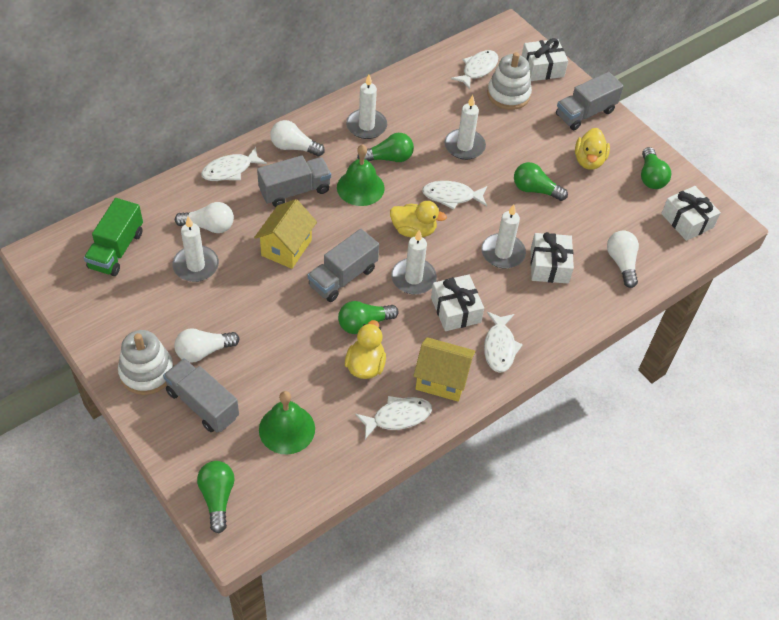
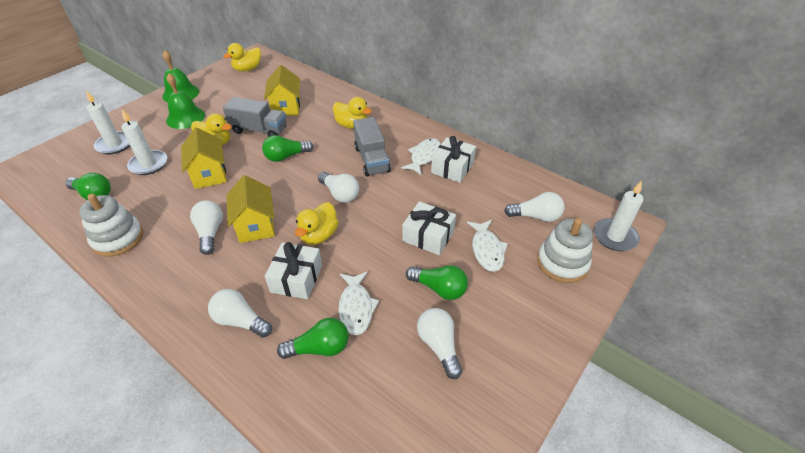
green light bulb: [197,461,235,533] [338,301,399,334] [357,133,414,162] [514,162,568,201] [641,147,671,189] = 5 -> [65,173,111,200] [262,135,313,162] [277,318,349,359] [406,265,468,300] = 4
green truck: [84,198,143,276] = 1 -> none = 0
grey truck: [163,358,239,433] [257,155,331,207] [308,229,379,302] [556,72,624,130] = 4 -> [223,97,287,137] [353,117,391,177] = 2
white candle: [172,216,219,282] [346,75,387,139] [391,230,437,294] [444,95,486,160] [481,204,526,269] = 5 -> [86,91,130,155] [122,110,167,175] [594,181,644,251] = 3
white fish: [201,147,267,181] [355,396,432,439] [422,181,487,210] [451,50,498,89] [484,312,523,373] = 5 -> [339,271,379,335] [401,138,441,175] [467,220,508,272] = 3
white gift: [431,274,484,331] [522,38,568,81] [531,232,574,283] [661,186,721,241] = 4 -> [265,242,322,299] [402,201,456,255] [431,136,476,183] = 3
white light bulb: [174,328,240,363] [175,202,234,233] [270,120,325,156] [607,231,639,288] = 4 -> [190,200,223,255] [208,289,272,338] [318,172,359,203] [417,308,462,379] [504,192,564,222] = 5
yellow duck: [345,320,386,379] [390,201,447,238] [575,128,610,170] = 3 -> [191,113,232,145] [223,43,261,72] [295,202,339,245] [333,97,372,129] = 4
yellow house: [254,199,317,269] [413,337,476,402] = 2 -> [181,127,227,189] [227,175,275,243] [264,65,300,116] = 3

